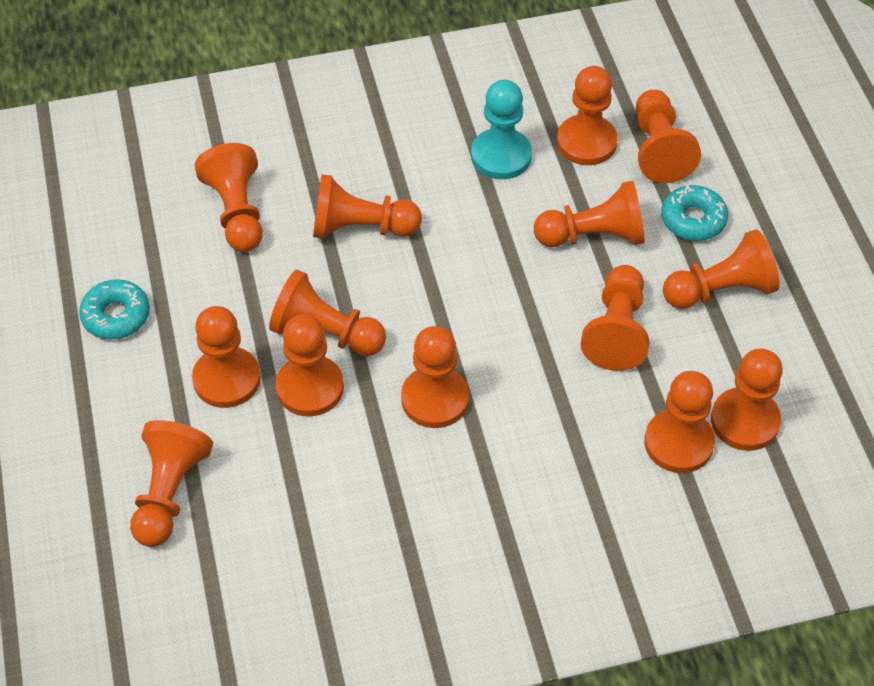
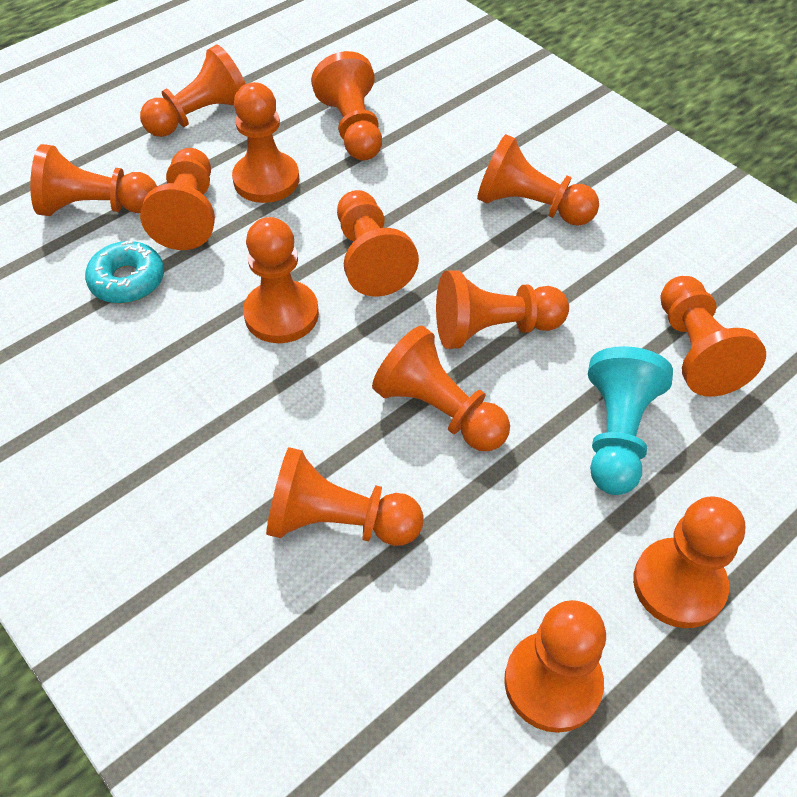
turquoise donut: [79,279,150,340] [661,185,728,241] = 2 -> [85,241,164,303] = 1

